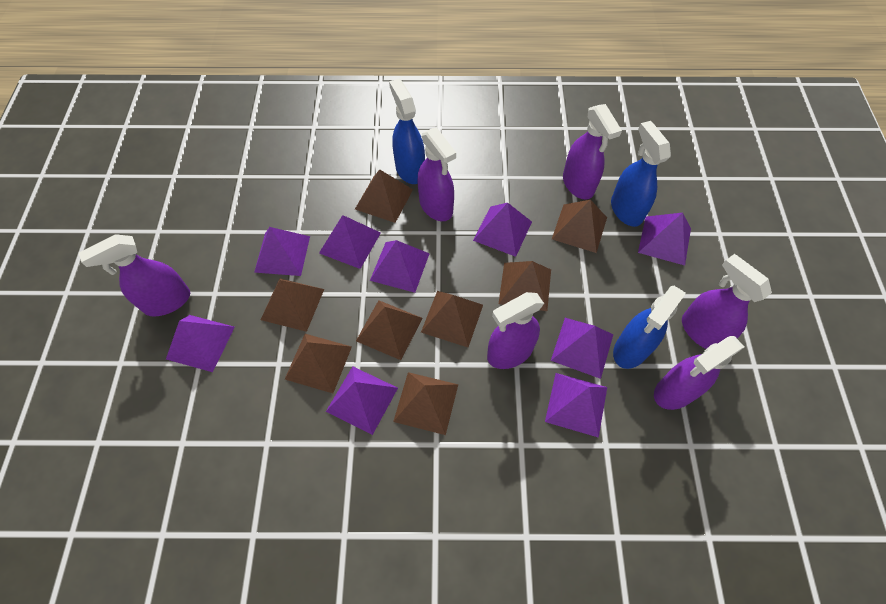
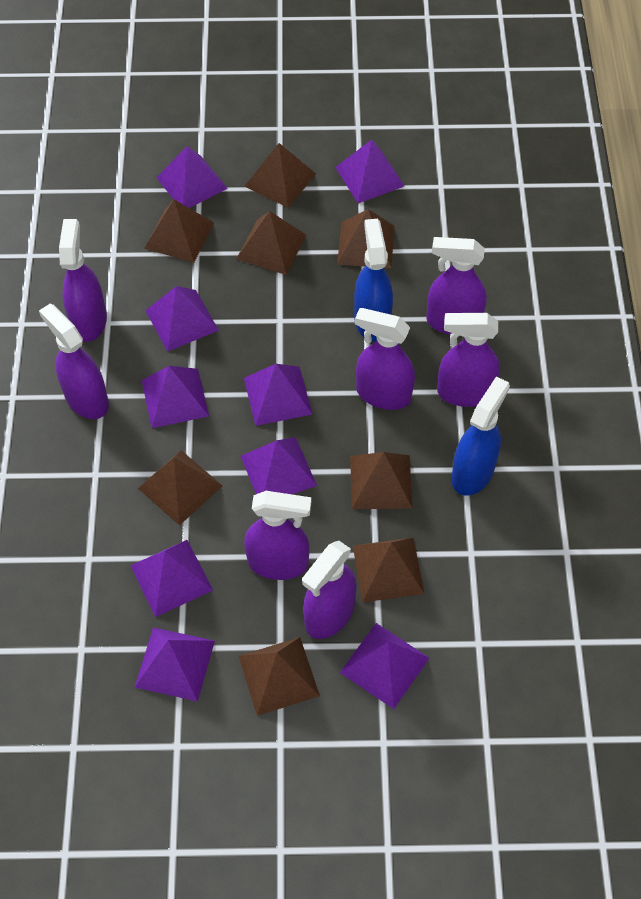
blue spray bottle: [389,79,425,184] [611,121,671,227] [613,286,686,369] = 3 -> [354,219,393,342] [451,376,510,496] = 2
purple spray bottle: [79,234,190,316] [418,127,456,221] [487,292,544,369] [563,104,622,200] [654,336,744,410] [682,254,772,349] = 6 -> [39,304,109,419] [59,219,107,342] [244,491,311,580] [302,541,357,639] [355,308,415,410] [426,237,487,335] [437,313,500,407] = 7

